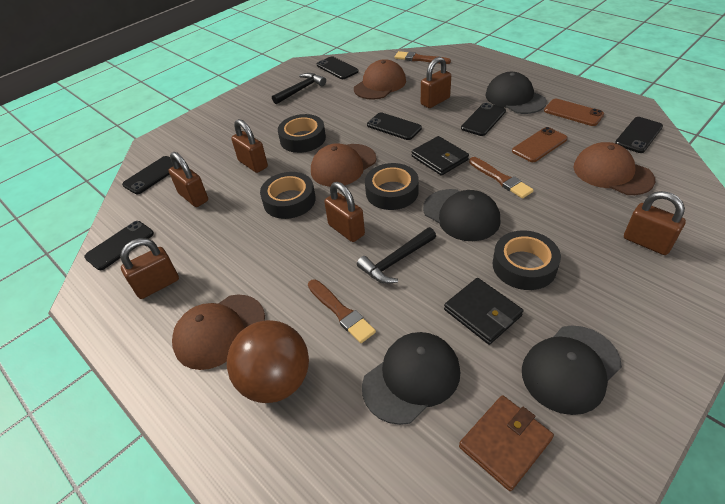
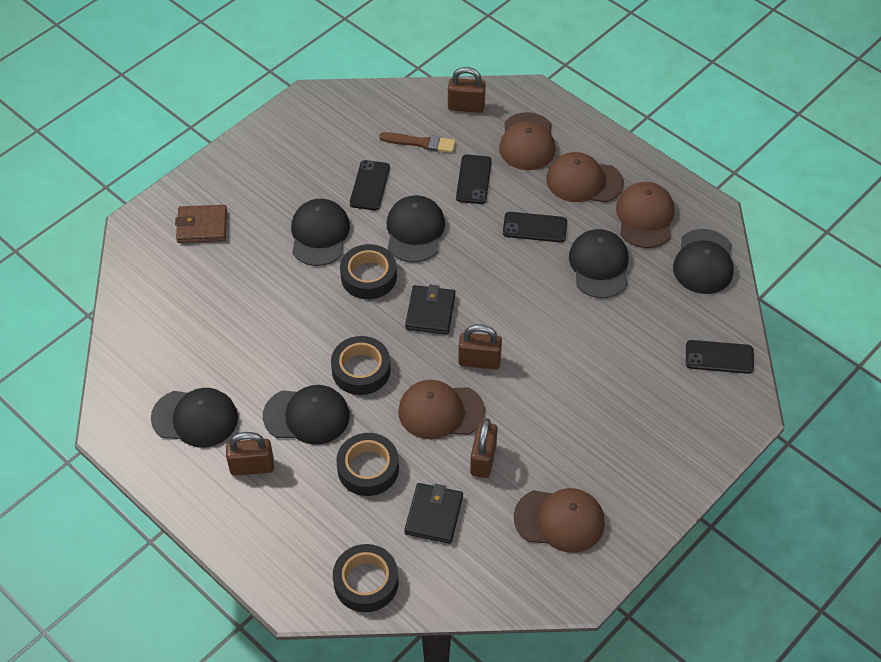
black cap: [362,332,460,425] [423,189,500,241] [485,72,547,114] [522,325,622,415] = 4 -> [151,388,238,447] [263,385,350,445] [291,199,350,266] [387,195,445,263] [569,229,628,298] [673,229,734,294] = 6
black hammer: [272,73,326,104] [357,227,436,284] = 2 -> none = 0
black phone: [84,221,154,270] [122,156,173,194] [317,56,359,79] [367,112,422,140] [461,103,506,136] [615,117,663,153] = 6 -> [350,160,390,211] [456,155,492,204] [503,212,567,242] [686,340,754,374] = 4
brown ball: [227,320,309,403] = 1 -> none = 0
brown brush: [308,280,376,343] [395,51,451,64] [469,157,534,199] = 3 -> [379,132,456,153] = 1
brown cap: [172,295,265,370] [311,143,376,187] [354,59,406,100] [573,142,655,195] = 4 -> [398,380,485,439] [499,112,556,170] [514,488,605,553] [546,152,624,203] [616,182,675,248] = 5
brown padlock: [120,238,179,299] [168,152,208,207] [231,119,268,173] [324,182,365,242] [421,57,451,108] [624,191,686,255] = 6 -> [226,432,274,476] [448,67,486,113] [458,324,502,370] [470,418,498,478] = 4
brown phone: [512,127,568,162] [544,99,604,126] = 2 -> none = 0

